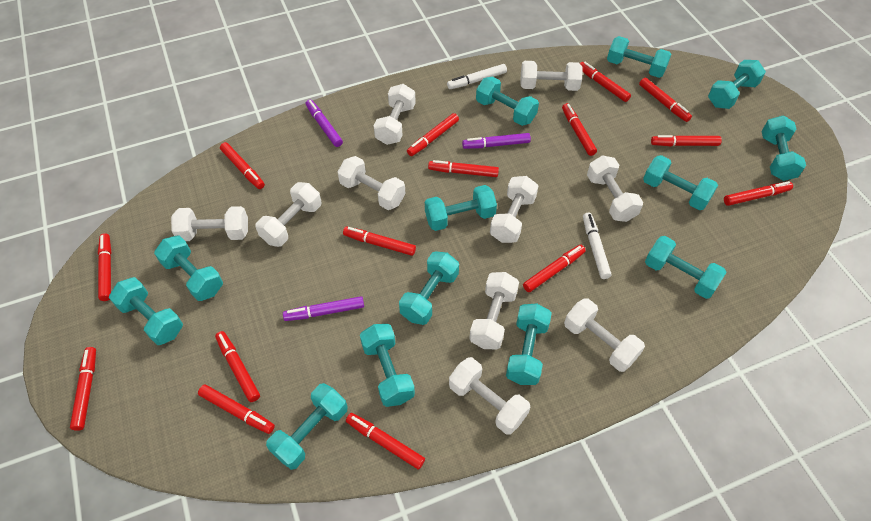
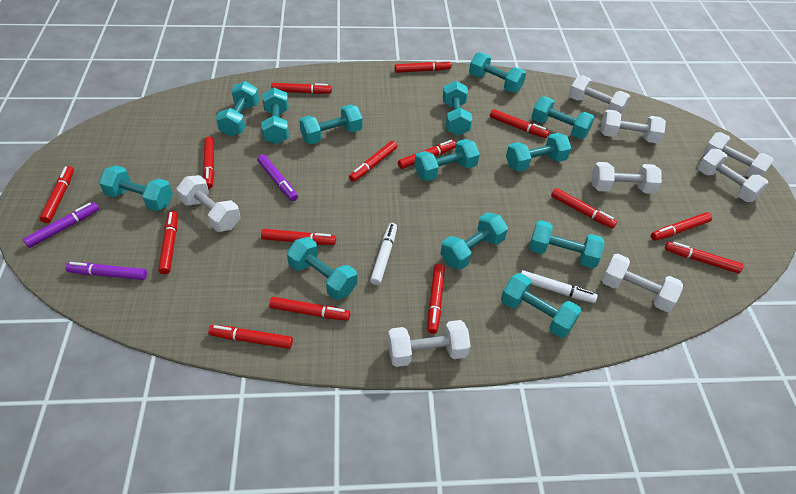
white dumbbell: [171,206,248,241] [255,182,321,247] [338,156,405,210] [374,84,416,145] [449,357,530,434] [469,272,519,349] [490,176,538,243] [520,61,583,91] [564,298,645,372] [587,155,643,222] = 10 -> [176,175,240,232] [388,320,471,367] [569,75,630,115] [592,162,662,194] [600,110,666,143] [602,254,683,312] [698,149,769,202] [703,132,774,178] = 8

